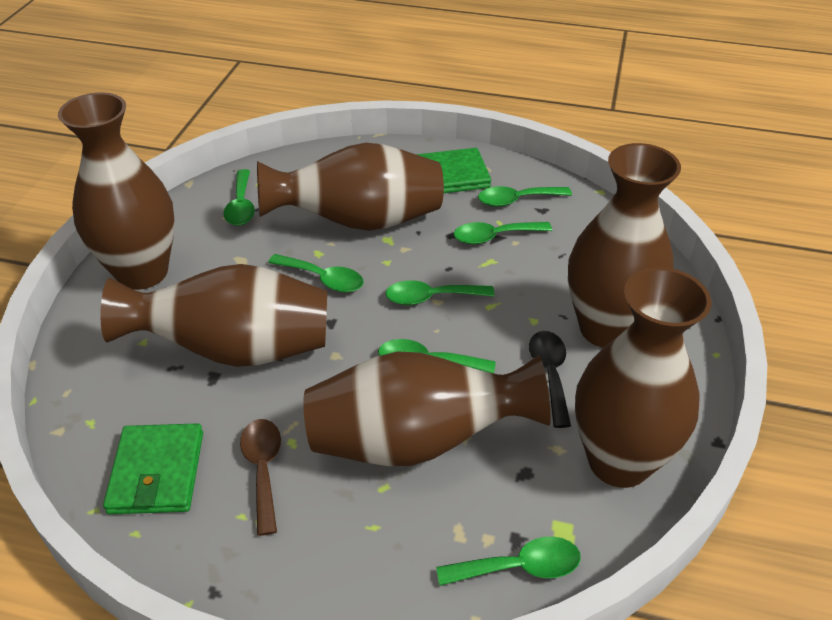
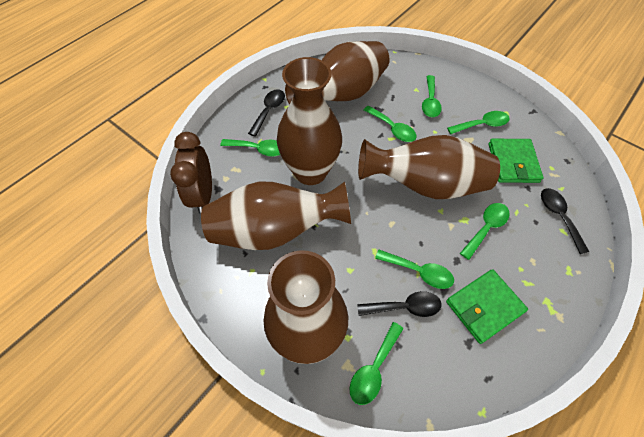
black spoon: [529,331,571,428] = 1 -> [248,89,285,137] [357,291,442,317] [541,188,589,254] = 3
brown clock: none = 0 -> [170,132,212,214] = 1
brown spoon: [240,419,281,536] = 1 -> none = 0
brown vase: [58,92,175,290] [100,264,327,367] [257,143,444,231] [303,351,551,466] [568,143,681,348] [575,267,711,488] = 6 -> [201,181,351,250] [263,250,348,364] [277,57,342,185] [285,41,390,104] [358,135,500,199] = 5

